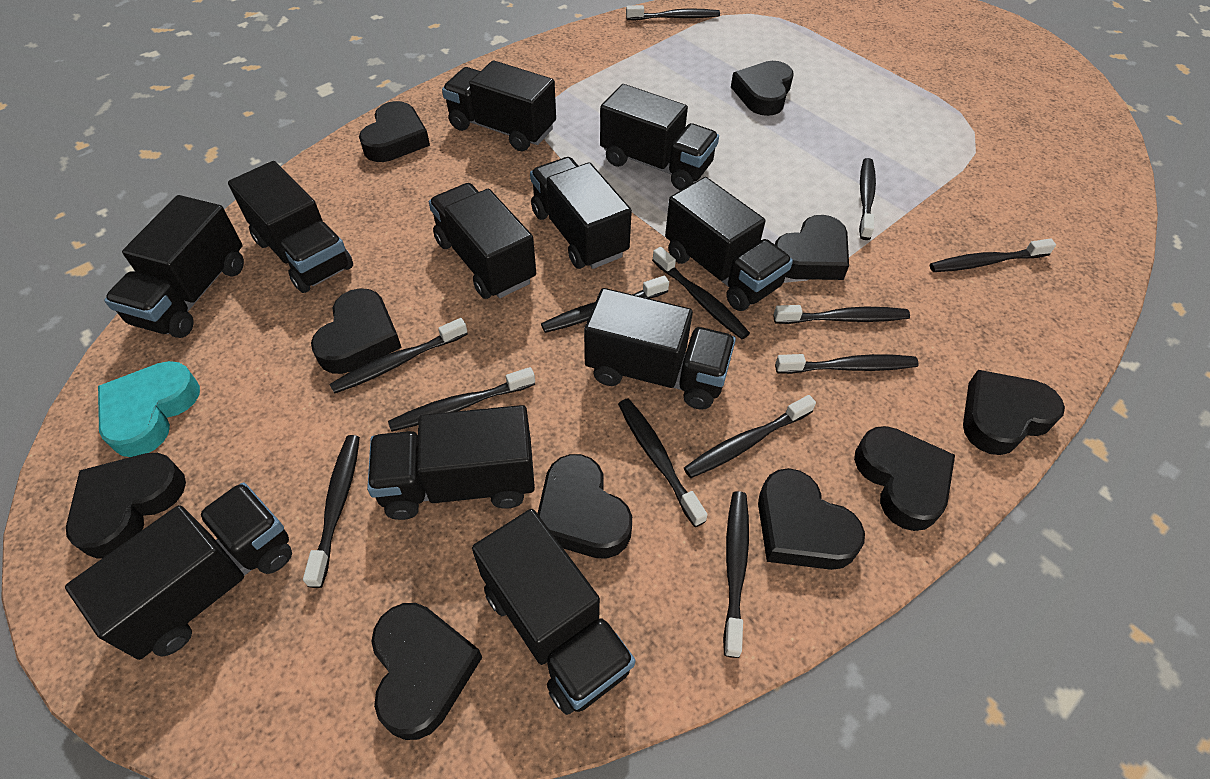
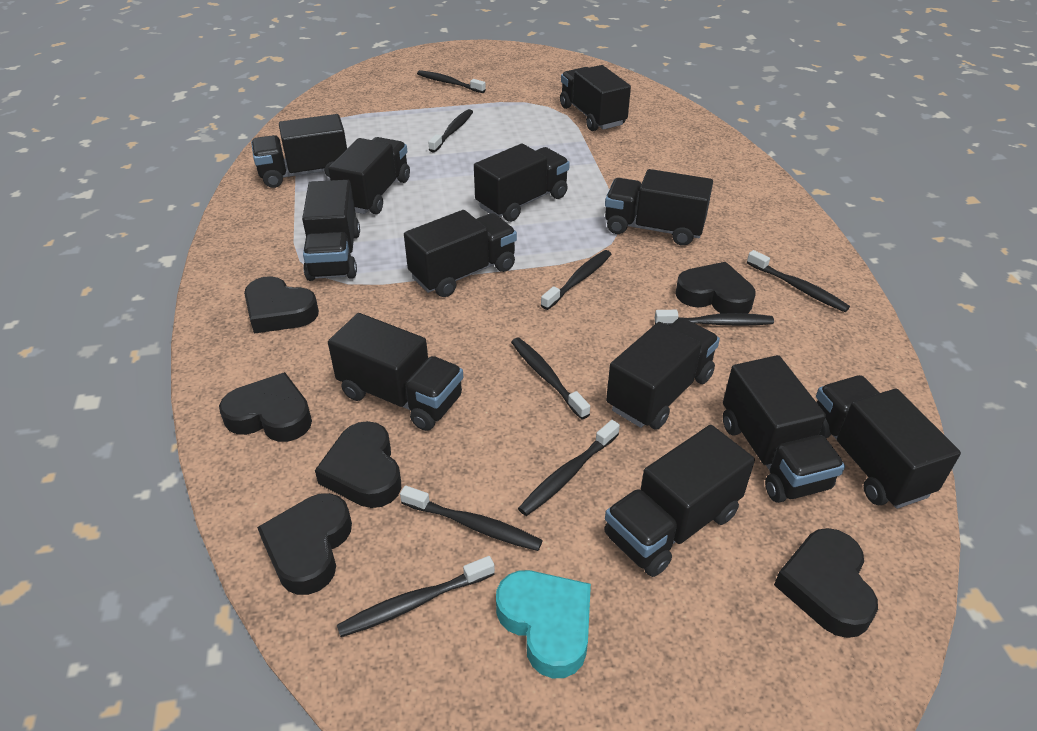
black heart: [66,453,186,559] [311,288,402,374] [359,101,430,162] [371,603,482,740] [537,454,632,559] [731,61,793,116] [758,468,865,570] [775,215,849,280] [854,426,955,531] [963,370,1065,455] = 10 -> [219,372,312,442] [244,276,319,334] [257,493,352,595] [315,421,401,508] [675,262,755,314] [774,528,878,638] = 6
black toothbrush: [303,435,360,588] [330,318,468,394] [388,367,535,432] [541,275,669,333] [618,398,708,527] [626,5,720,20] [652,247,750,339] [684,395,816,478] [723,491,749,658] [774,305,910,324] [775,354,919,374] [859,158,876,240] [930,239,1056,272] = 13 -> [337,556,495,637] [400,486,543,551] [417,70,486,93] [428,109,473,153] [511,338,590,420] [518,420,620,516] [541,250,612,310] [655,310,774,326] [747,250,850,312] = 9
black truck: [65,482,292,660] [104,195,244,338] [228,161,353,293] [367,405,535,520] [429,183,536,299] [442,60,556,151] [472,509,635,715] [530,157,632,269] [584,288,736,410] [600,84,719,191] [665,177,793,311] = 11 -> [251,114,347,188] [302,180,360,281] [328,137,410,214] [328,313,463,431] [404,210,517,297] [474,144,570,222] [560,65,631,131] [604,425,755,577] [605,169,713,246] [606,318,720,430] [723,355,845,503] [816,375,961,509] = 12

